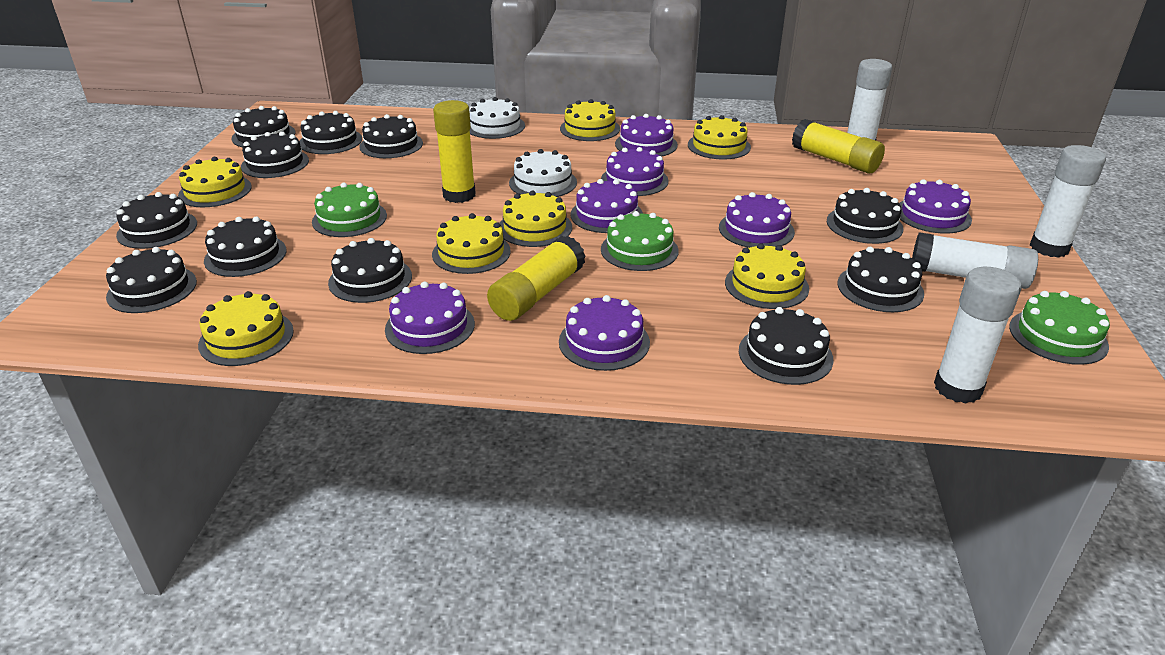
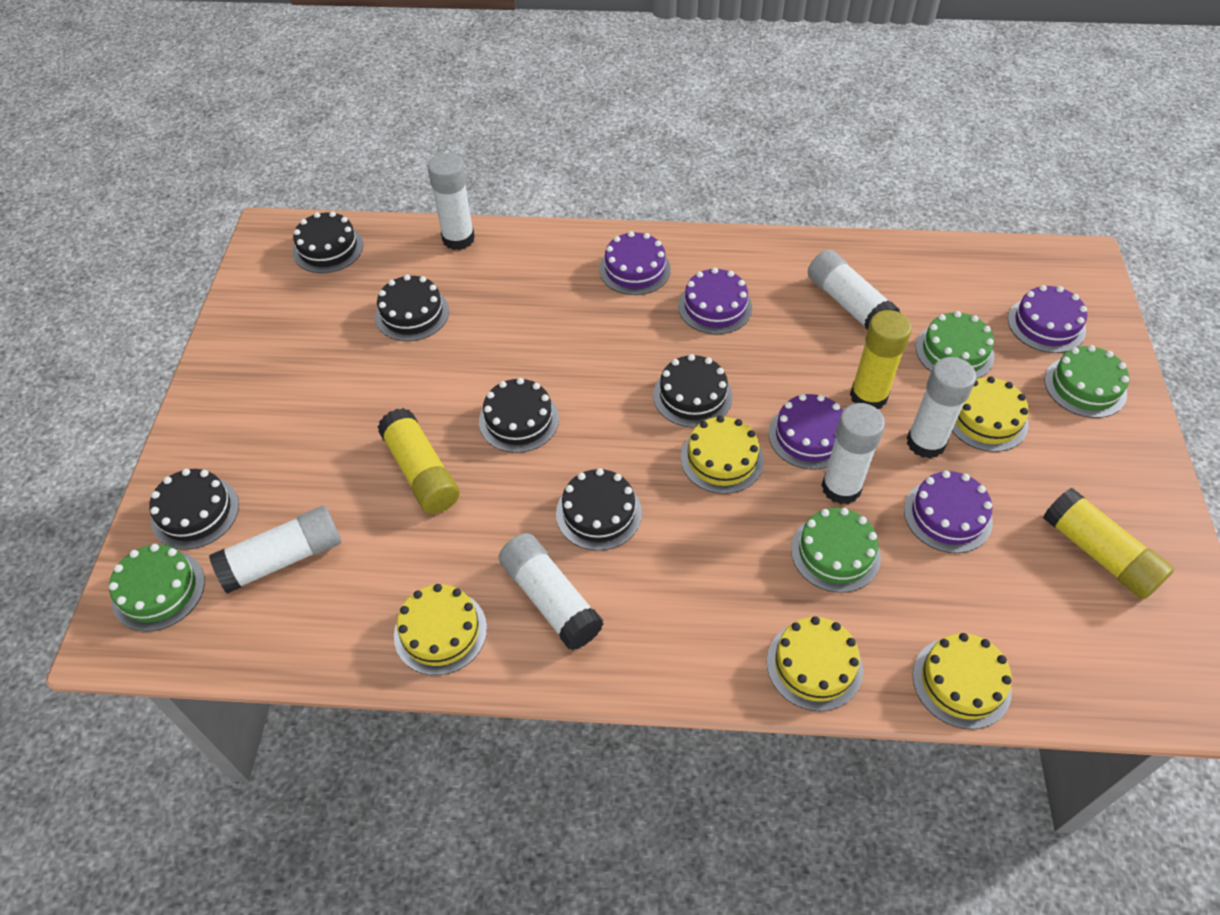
black cake: [106,247,197,313] [116,192,197,249] [204,216,287,277] [231,106,295,147] [241,131,309,178] [299,111,362,154] [328,238,412,303] [359,114,423,158] [739,307,834,385] [827,188,903,244] [837,247,924,312] = 11 -> [149,469,239,550] [293,211,363,273] [375,275,449,341] [479,378,559,453] [556,468,642,551] [653,354,732,428] = 6
green cake: [312,183,387,237] [601,211,679,271] [1009,291,1110,365] = 3 -> [109,544,205,632] [791,508,881,593] [916,311,994,379] [1044,345,1129,418] = 4
purple cake: [385,282,475,354] [559,295,650,371] [570,179,643,233] [601,147,669,196] [615,114,678,157] [719,192,795,248] [899,179,972,234] = 7 -> [599,231,671,295] [678,268,752,334] [769,394,843,470] [904,471,993,553] [1008,285,1087,353] = 5
white cake: [469,97,525,139] [509,149,577,197] = 2 -> none = 0
white glue stick: [847,59,892,140] [912,232,1038,289] [934,267,1022,404] [1030,145,1106,258] = 4 -> [209,506,341,594] [428,153,475,250] [499,533,603,650] [808,250,900,330] [821,403,885,504] [907,357,976,458] = 6
yellow cake: [178,157,252,207] [198,291,294,366] [432,213,511,274] [500,190,572,247] [560,99,620,141] [688,115,751,160] [725,243,809,309] = 7 -> [394,584,487,675] [681,416,764,494] [767,616,863,711] [913,633,1012,729] [952,376,1029,452] = 5

